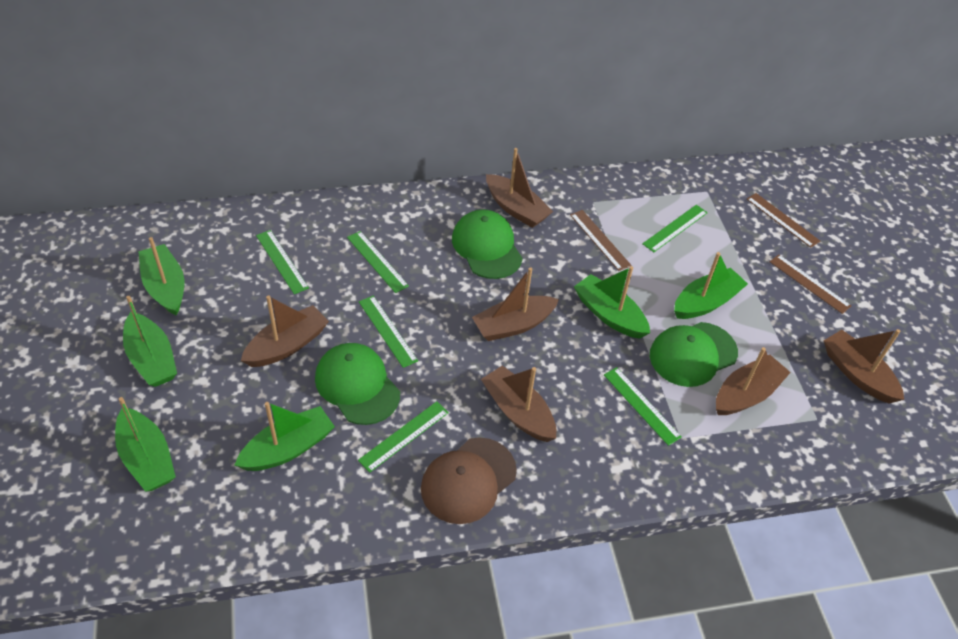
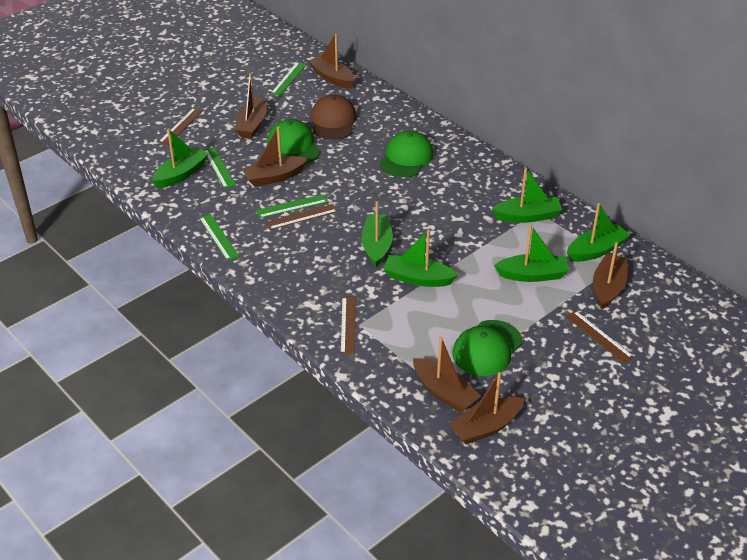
brown ruler: [570,210,631,271] [747,193,820,248] [770,254,851,314] = 3 -> [159,108,203,145] [266,204,338,230] [340,297,356,354] [566,310,634,363] = 4
green ruler: [256,230,309,294] [347,231,409,293] [358,401,449,472] [359,296,418,368] [604,367,682,446] [642,205,708,252] = 6 -> [199,214,239,261] [203,147,236,188] [256,194,327,218] [271,62,306,96] = 4

